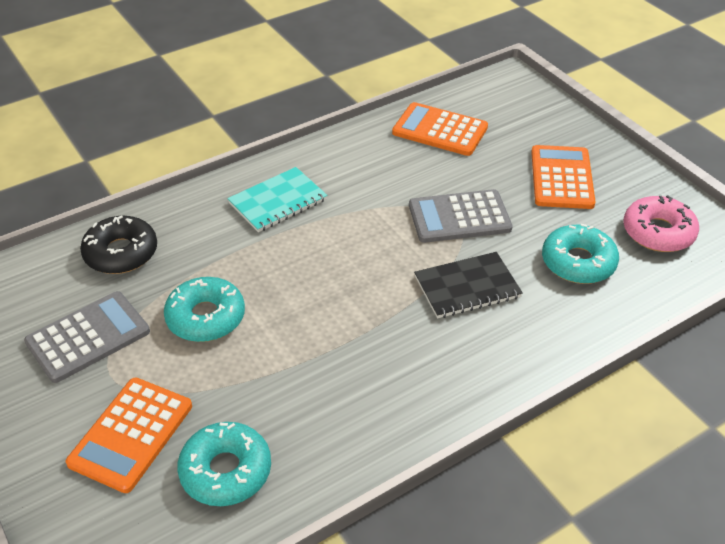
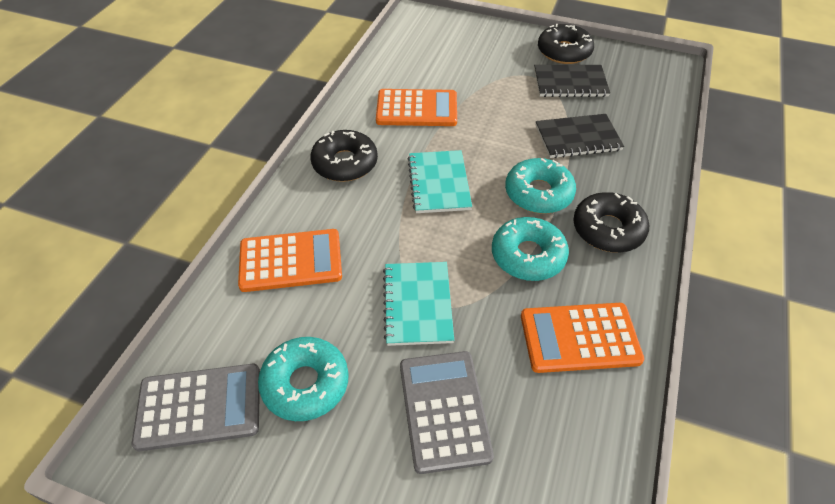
black donut: [80,216,157,274] = 1 -> [310,130,378,182] [538,24,594,64] [573,192,649,253] = 3
black notebook: [414,252,523,318] = 1 -> [534,65,610,97] [536,114,624,158] = 2
pink donut: [623,195,699,252] = 1 -> none = 0
turquoise notebook: [227,167,327,232] = 1 -> [383,262,454,346] [408,150,472,213] = 2

